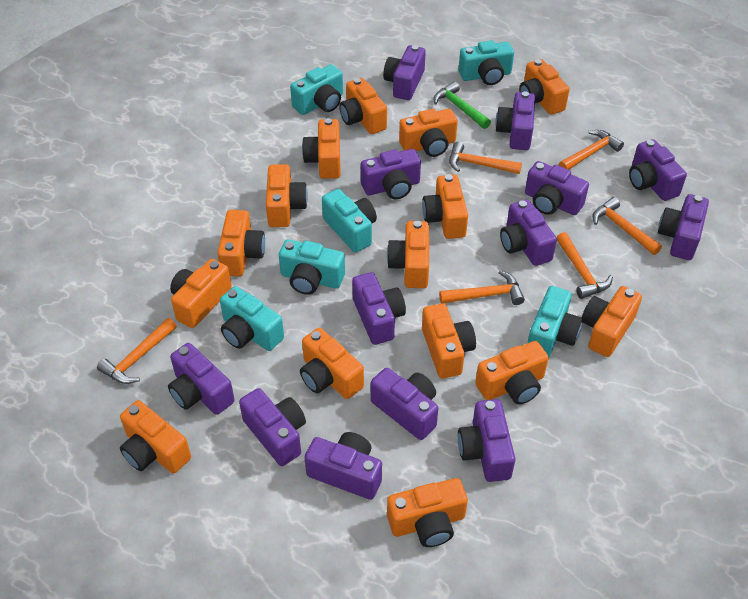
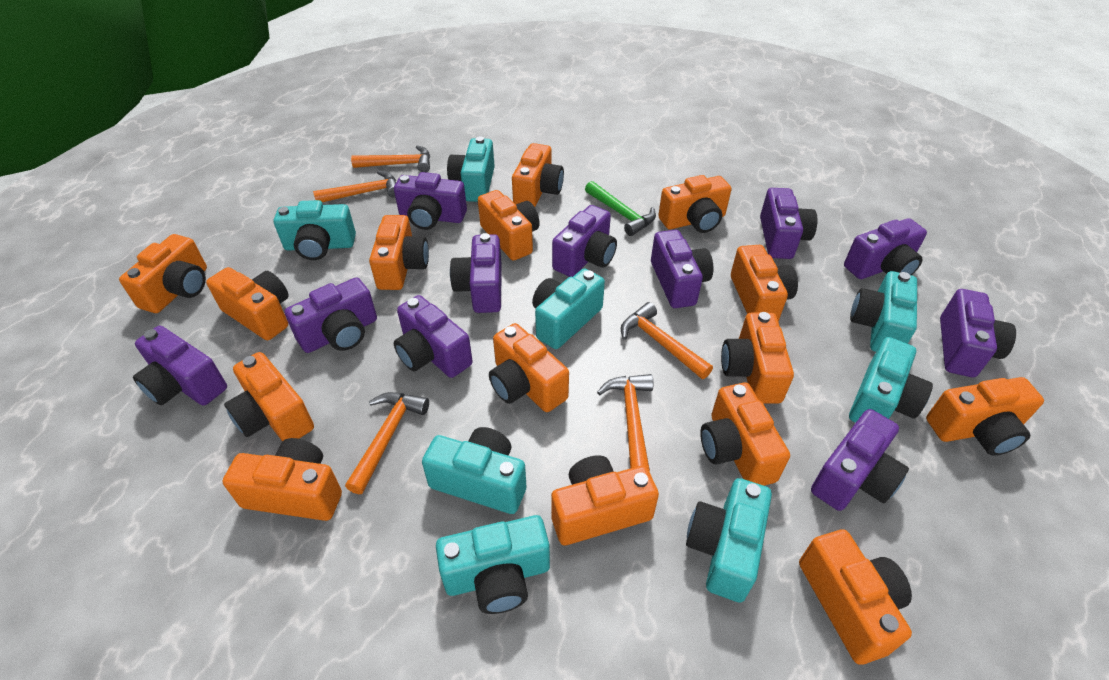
orange hammer: [97,318,177,384] [439,270,525,305] [449,142,522,174] [556,232,613,299] [559,130,624,170] [592,197,662,255] = 6 -> [313,170,396,202] [345,392,429,494] [351,145,430,172] [597,374,654,471] [621,302,713,379] = 5
purple camera: [168,343,235,415] [239,388,306,466] [304,432,382,500] [352,272,406,345] [361,149,421,199] [371,368,438,440] [383,45,426,100] [458,399,516,482] [495,91,535,150] [500,199,557,266] [525,161,589,215] [629,139,687,201] [658,194,709,260] = 13 -> [133,326,227,406] [284,277,377,353] [394,172,467,230] [394,295,473,378] [450,233,502,313] [552,205,617,277] [651,230,713,308] [760,188,817,259] [811,409,909,511] [844,218,927,279] [940,289,1016,377] = 11
turquoise camera: [220,286,284,351] [279,239,345,295] [290,64,343,115] [322,189,377,253] [459,40,514,85] [528,286,583,357] = 6 -> [274,200,356,260] [422,427,526,514] [436,515,550,614] [447,137,495,202] [532,269,605,349] [686,478,772,603] [849,337,933,423] [850,271,917,352] = 8

